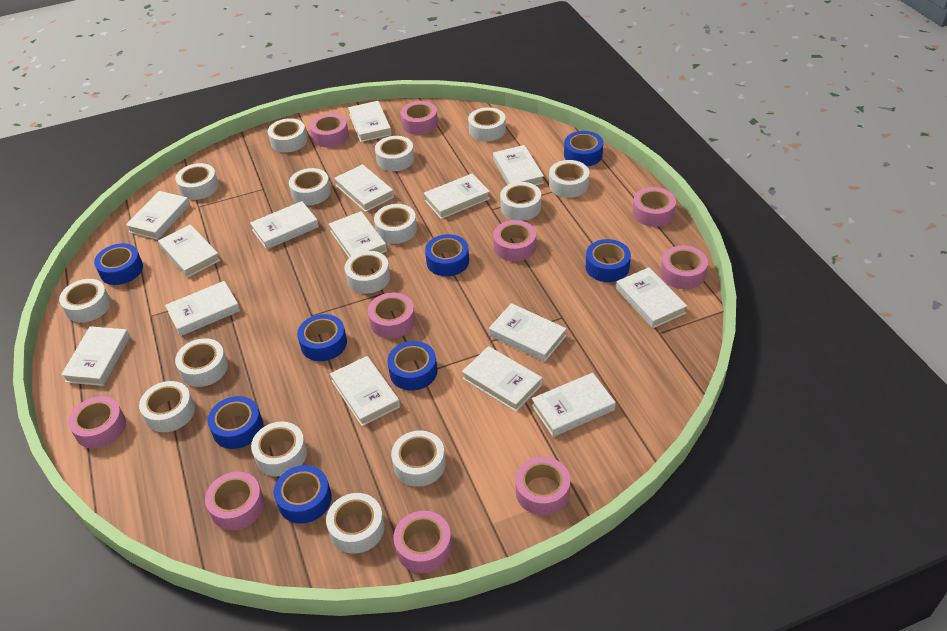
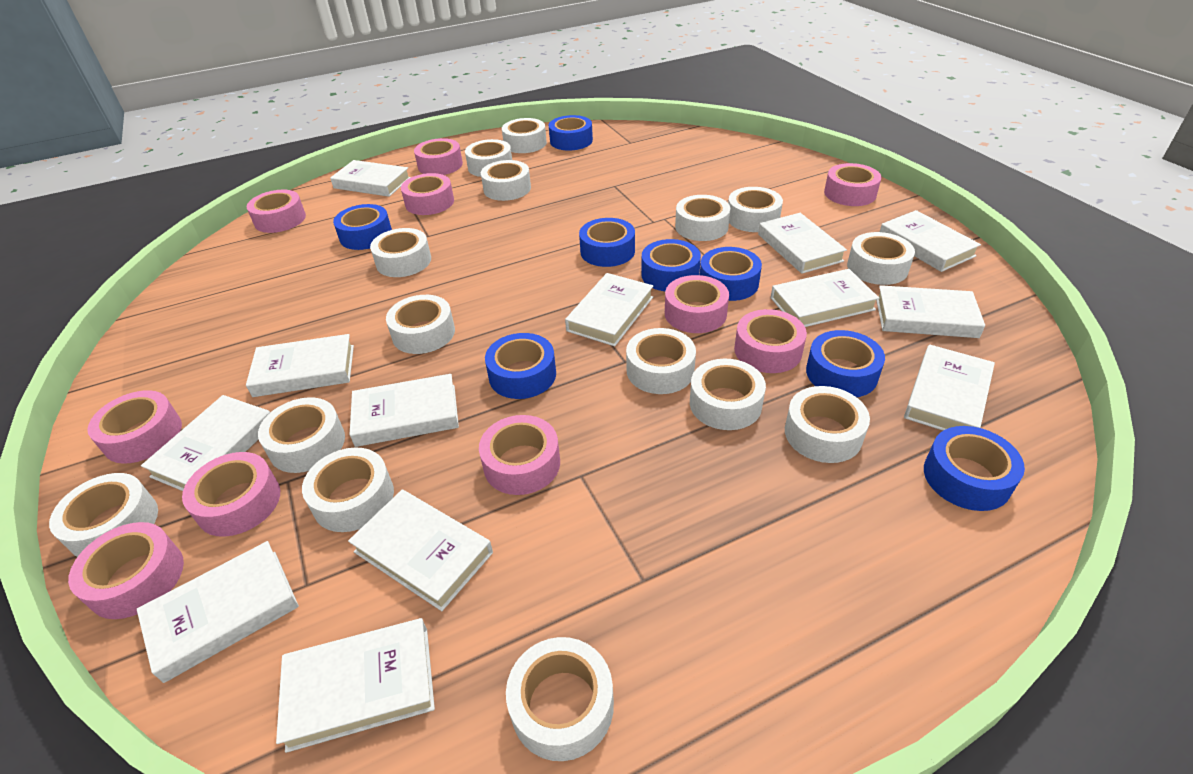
white book: [61,326,130,386] [126,191,190,240] [158,224,221,278] [165,281,240,336] [250,201,319,250] [329,211,387,258] [330,356,400,426] [334,164,394,212] [348,101,392,142] [424,173,490,219] [462,346,542,412] [489,303,567,362] [493,145,544,185] [532,373,616,437] [616,267,687,328] = 15 -> [137,541,299,683] [141,395,270,491] [246,334,354,397] [276,618,435,753] [330,160,411,197] [348,489,493,611] [350,374,459,447] [565,273,653,346] [758,213,847,274] [771,269,879,327] [876,285,985,338] [880,210,981,272] [904,344,995,431] = 13

